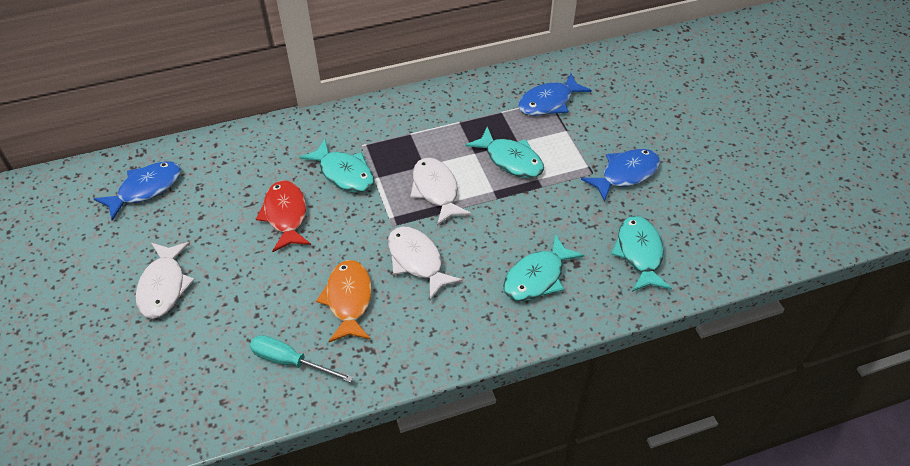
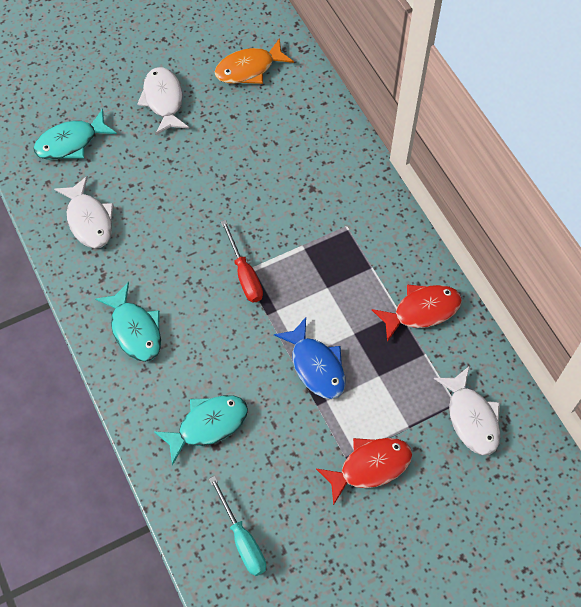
blue fish: [94,161,181,221] [518,73,592,116] [581,149,660,202] = 3 -> [274,317,346,399] = 1
red fish: [256,181,311,252] = 1 -> [316,438,412,506] [372,284,462,342] = 2
red screwdriver: none = 0 -> [221,220,263,302] = 1
turquoise fish: [299,139,374,193] [465,127,544,178] [503,234,585,301] [611,216,672,292] = 4 -> [34,109,117,160] [95,282,161,362] [154,395,248,466] = 3

